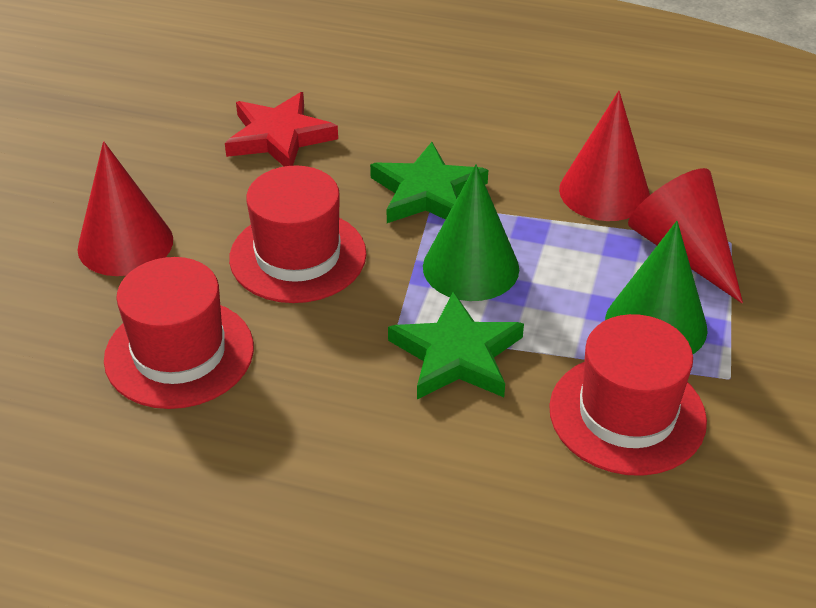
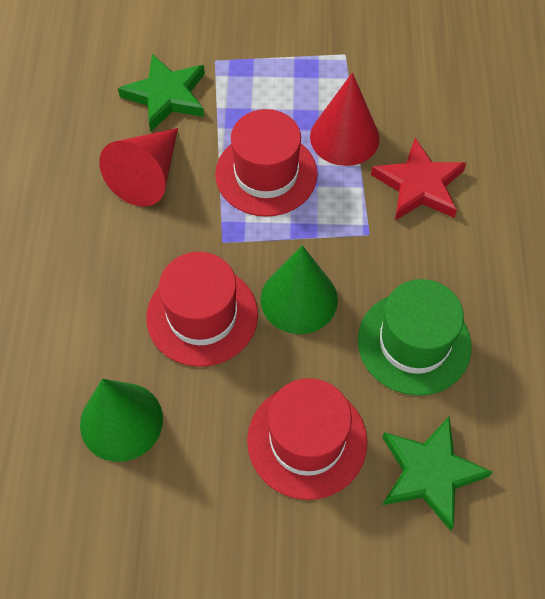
green hat: none = 0 -> [358,279,472,396] = 1
red cone: [77,141,173,276] [559,91,650,221] [628,168,743,304] = 3 -> [99,128,178,207] [310,72,380,166] = 2

